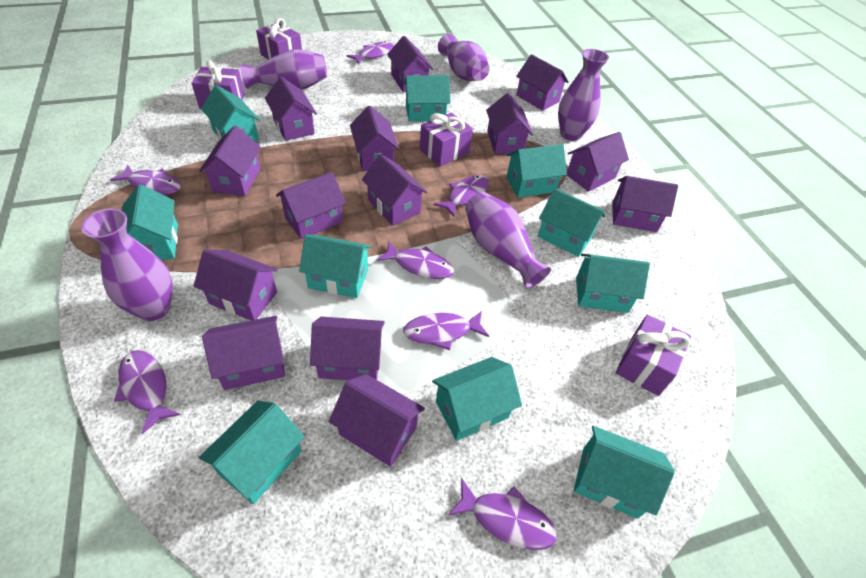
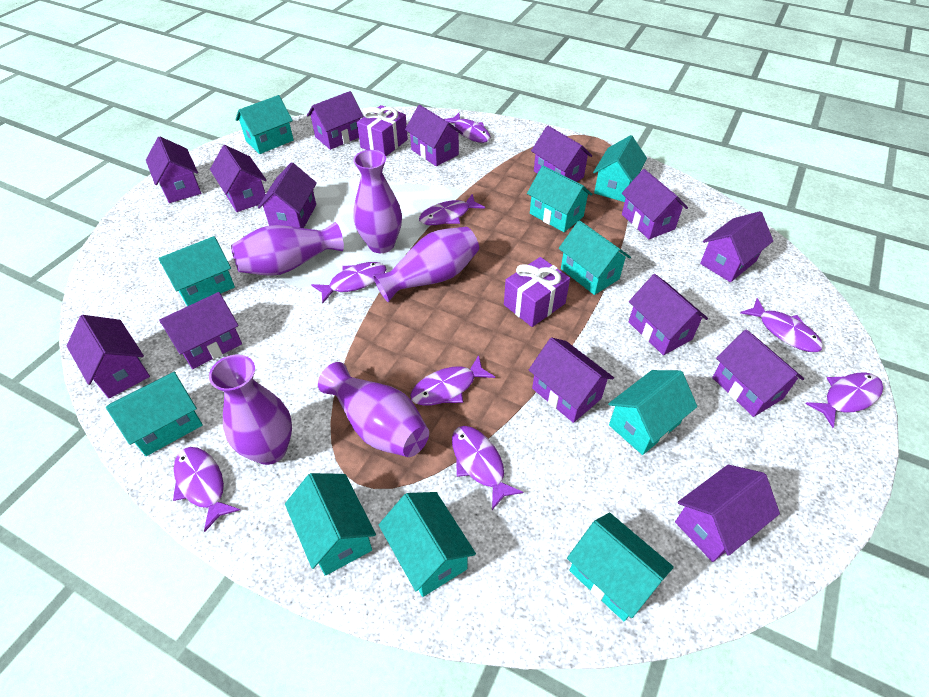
purple fish: [110,164,181,195] [114,350,180,434] [347,41,394,64] [377,241,454,279] [403,311,489,350] [434,175,489,217] [448,477,557,550] = 7 -> [173,447,240,532] [312,262,387,303] [410,355,495,406] [419,194,485,225] [444,113,490,143] [452,426,523,510] [740,298,823,352] [805,372,883,428] = 8
purple gift: [191,60,245,109] [256,18,302,60] [420,113,473,166] [616,314,691,396] = 4 -> [357,105,408,156] [504,257,570,327] = 2

